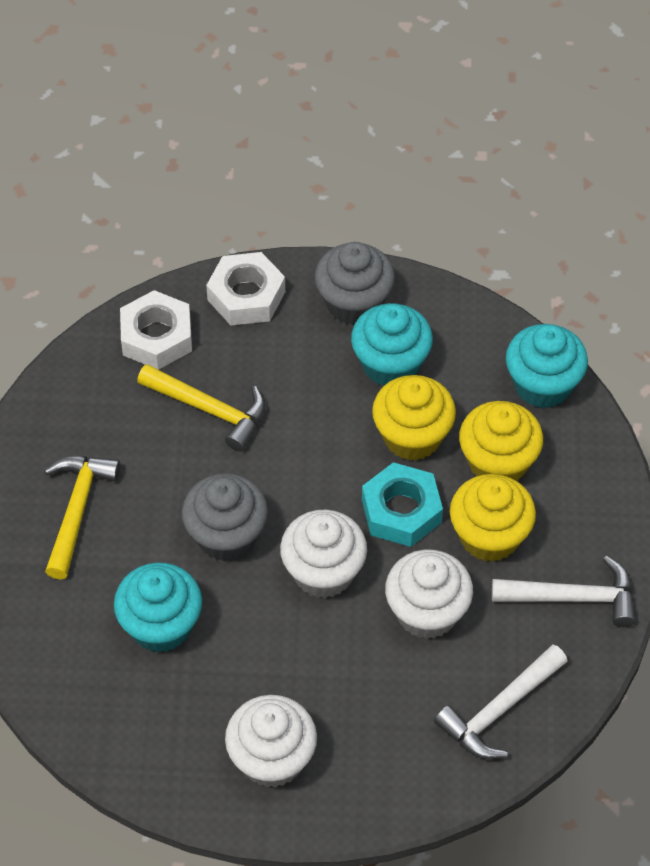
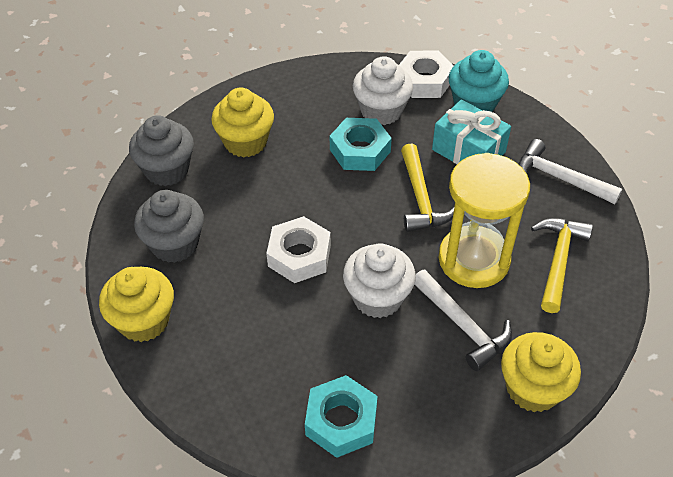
turquoise cupcake: [114,563,202,653] [351,303,433,386] [506,324,588,408] = 3 -> [449,50,509,112] = 1
turquoise gift: none = 0 -> [432,100,511,164] = 1
turquoise nut: [362,462,443,547] = 1 -> [305,375,378,458] [330,118,392,171] = 2
white cupcake: [225,695,317,788] [280,510,367,598] [385,550,473,639] = 3 -> [343,243,416,318] [353,56,413,125] = 2
yellow hourglass: none = 0 -> [439,153,530,288] = 1

